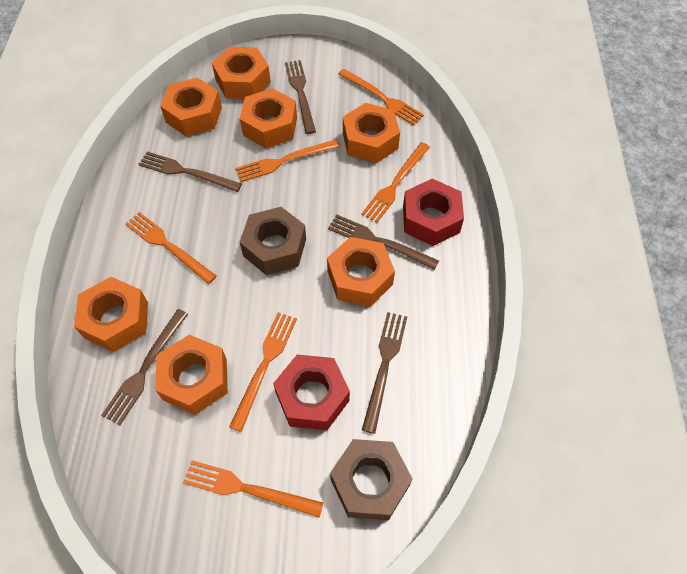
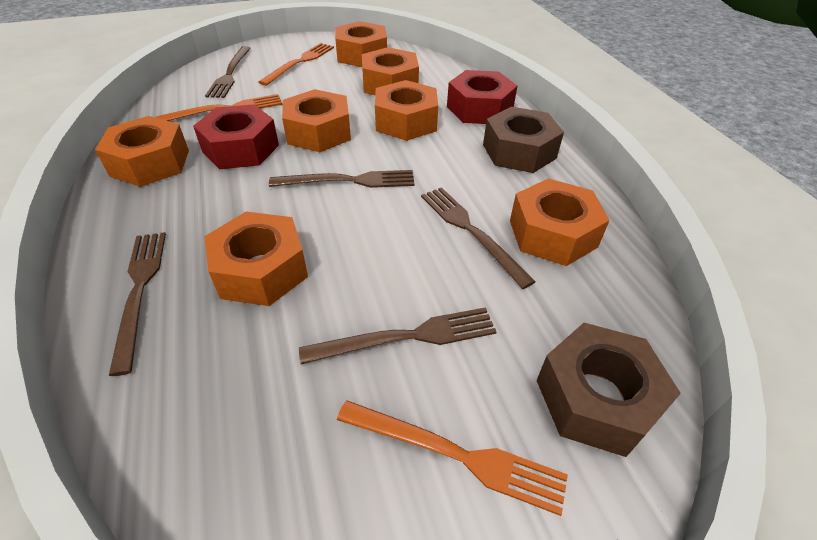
orange fork: [125,212,217,284] [183,460,324,518] [229,312,297,432] [235,139,341,182] [338,69,424,126] [361,142,430,223] = 6 -> [155,94,282,121] [259,43,334,86] [337,400,568,516] = 3

